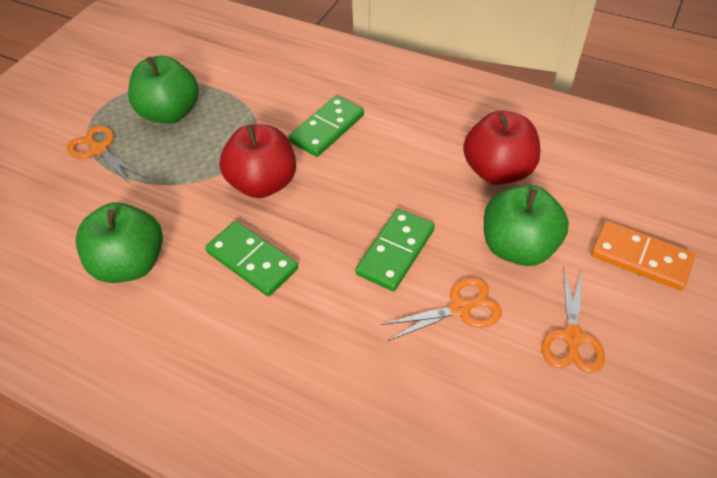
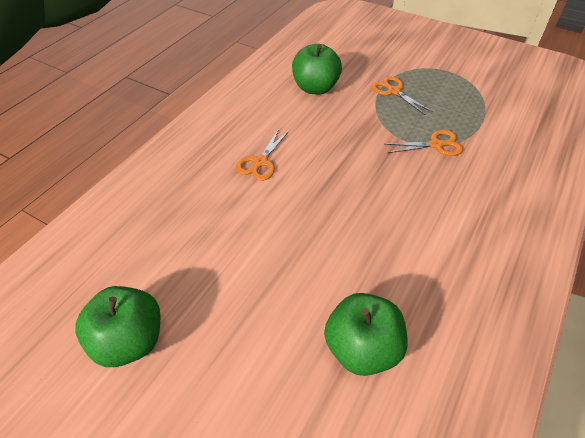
green domino: [205,221,298,296] [288,95,364,157] [355,209,435,291] = 3 -> none = 0
orange domino: [591,221,695,290] = 1 -> none = 0
red apple: [220,124,296,198] [463,111,540,185] = 2 -> none = 0

